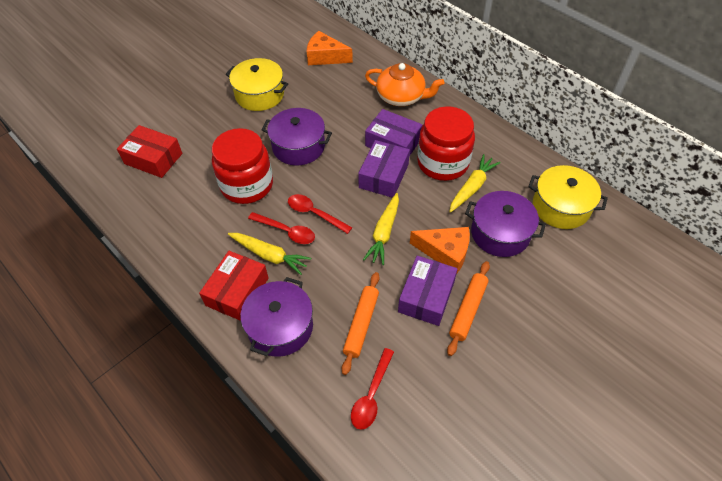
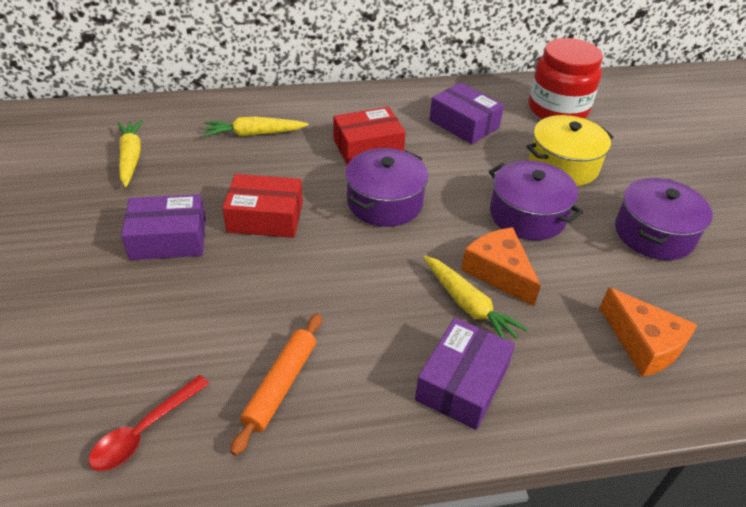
orange rolling pin: [342,272,380,375] [447,261,490,356] = 2 -> [230,313,322,456] = 1
orange teapot: [365,63,444,106] = 1 -> none = 0
red jar: [212,128,273,204] [417,106,475,181] = 2 -> [529,38,603,119] = 1
red spoon: [248,212,315,244] [288,194,352,234] [351,348,394,430] = 3 -> [89,375,209,471] = 1
yellow pot: [226,58,288,111] [528,165,608,229] = 2 -> [526,115,614,186] = 1

